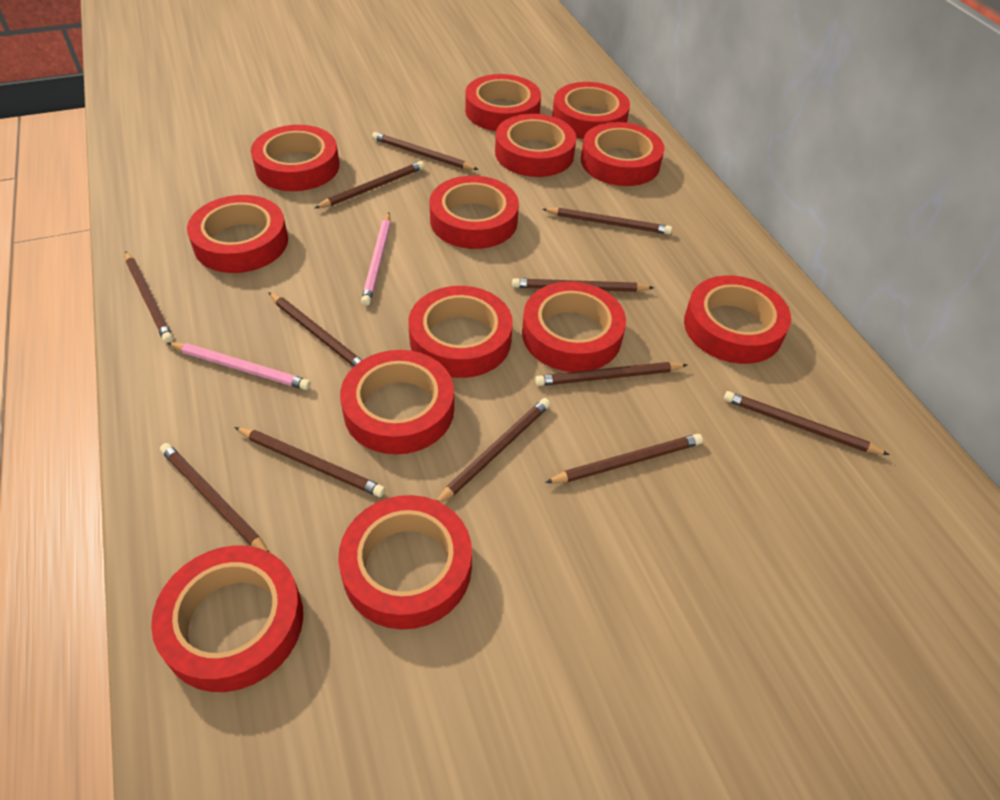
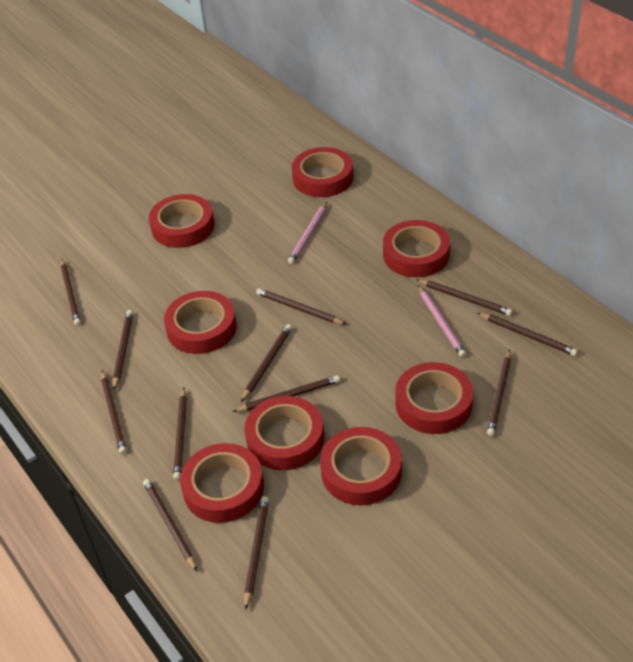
red tape: [151,545,303,692] [187,195,288,273] [251,125,339,191] [338,495,472,629] [340,350,454,454] [409,286,513,378] [430,176,519,249] [465,74,541,131] [495,114,576,177] [522,282,626,372] [552,82,630,139] [581,122,664,186] [684,275,791,364] = 13 -> [149,194,214,248] [164,291,237,354] [180,443,264,523] [244,396,324,470] [292,147,353,197] [320,427,402,505] [383,220,450,277] [395,362,473,434] = 8

